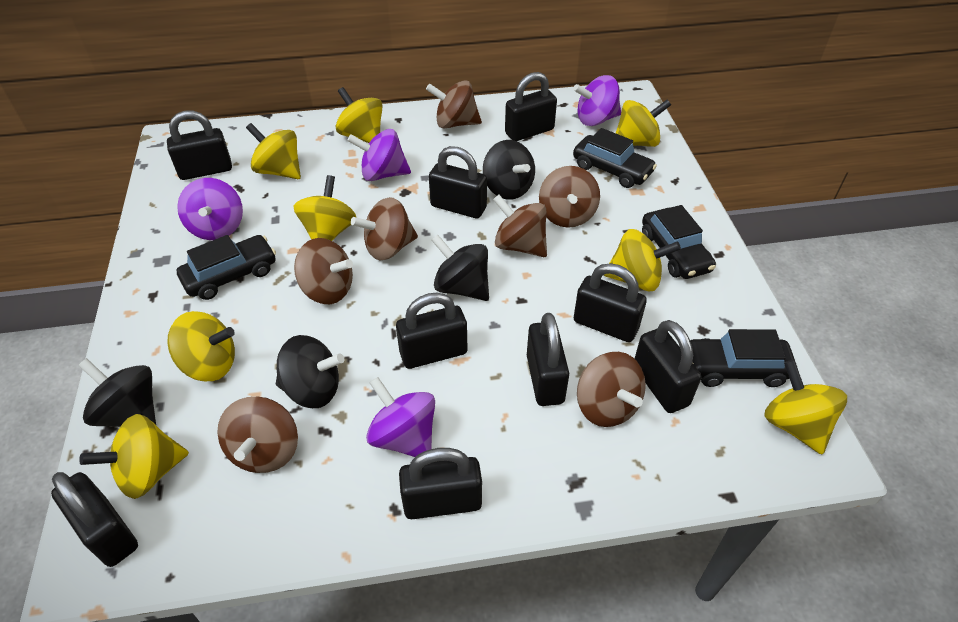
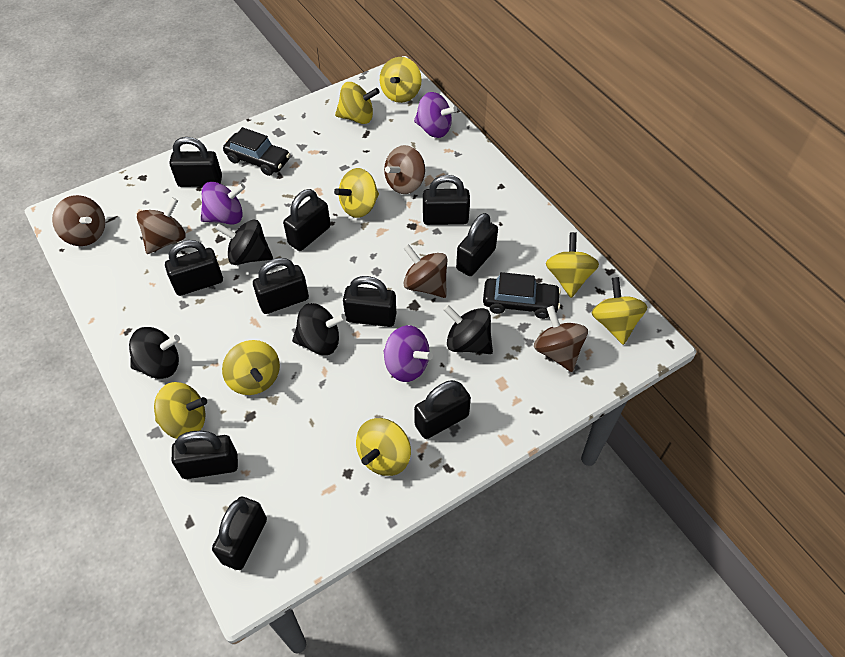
black car: [177,235,276,300] [573,128,657,188] [642,205,716,279] [690,329,795,387] = 4 -> [223,127,290,176] [483,272,561,319] = 2
black padlock: [51,472,138,567] [167,111,232,180] [396,293,468,369] [399,448,482,519] [429,146,487,218] [505,72,557,141] [527,313,569,406] [574,263,647,342] [634,320,701,413] = 9 -> [165,240,223,296] [170,137,222,187] [172,431,238,479] [212,496,267,570] [253,258,309,314] [283,189,331,251] [343,276,396,327] [414,380,471,439] [423,175,470,225] [456,213,498,276] = 10
brown spinning top: [217,397,298,473] [294,238,353,304] [351,197,418,260] [426,80,482,128] [493,195,547,257] [539,166,600,228] [577,352,646,427] = 7 -> [52,195,105,246] [137,197,186,254] [384,145,425,194] [403,244,447,298] [534,306,588,372] = 5
purple spinning top: [177,178,243,240] [347,129,411,181] [366,377,435,457] [573,75,621,126] = 4 -> [201,182,245,225] [383,325,433,382] [414,92,457,138] = 3

